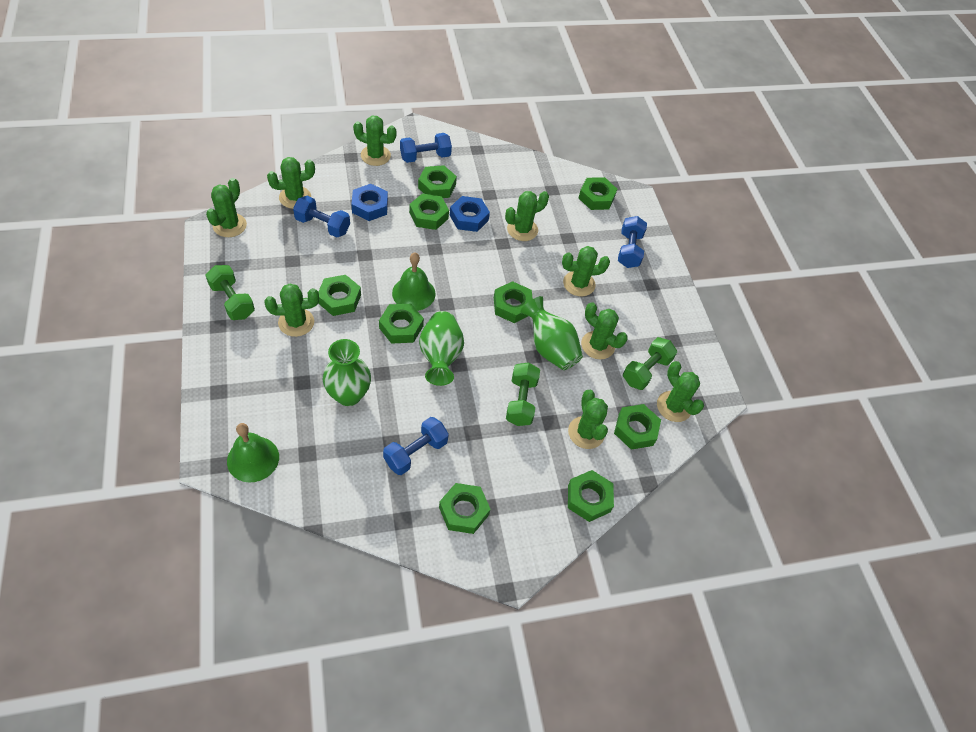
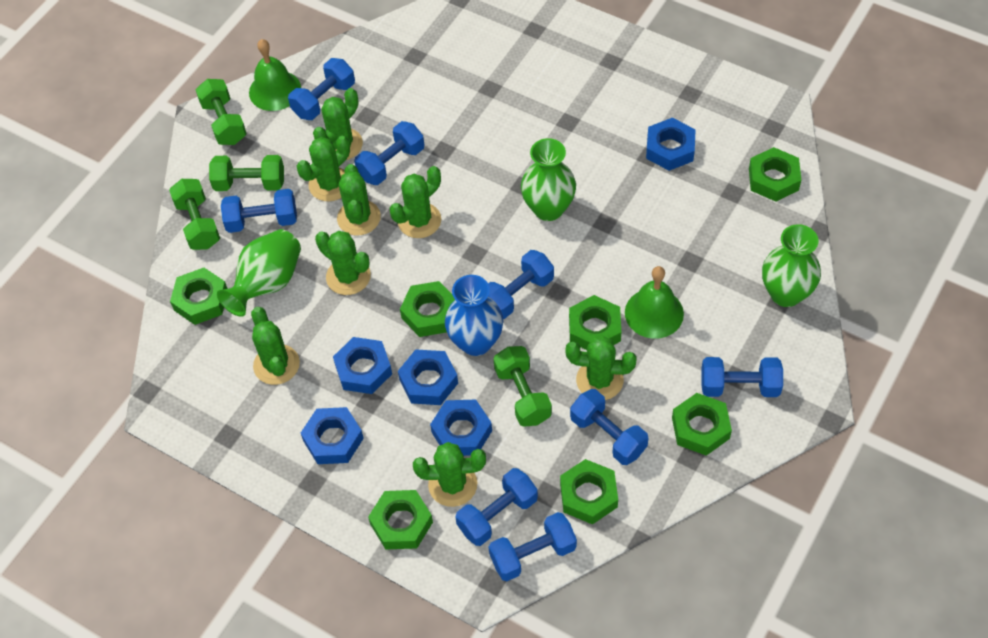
blue dumbbell: [293,196,350,237] [383,417,449,475] [400,133,452,163] [618,216,647,268] = 4 -> [221,189,297,233] [288,58,355,120] [354,121,424,185] [455,468,538,546] [488,250,554,319] [489,512,577,581] [570,389,648,465] [701,357,783,397] = 8
blue nut: [351,184,388,221] [450,196,490,232] = 2 -> [301,407,364,464] [333,337,392,394] [398,350,458,405] [430,399,492,456] [646,118,696,171] = 5
blue vase: none = 0 -> [445,275,503,356] = 1
green cactus: [206,178,247,237] [265,283,319,337] [267,157,315,209] [353,116,397,166] [505,191,549,241] [562,246,610,297] [568,390,608,449] [581,302,628,359] [657,361,704,422] = 9 -> [251,307,300,385] [297,136,350,201] [313,88,363,160] [315,231,371,295] [337,164,381,236] [389,166,441,238] [413,442,486,507] [566,336,637,400] = 8
green dumbbell: [205,265,255,320] [506,362,540,426] [623,337,677,390] = 3 -> [169,179,220,250] [196,79,247,145] [209,155,284,191] [494,346,552,427] = 4
green nut: [318,275,361,316] [379,304,424,344] [409,194,449,230] [418,165,457,198] [439,483,491,534] [494,281,533,323] [568,470,614,522] [579,177,617,210] [614,404,661,450] = 9 -> [170,268,228,325] [368,490,433,550] [400,281,455,337] [560,459,618,524] [569,295,621,350] [672,393,732,456] [749,147,801,202] = 7

